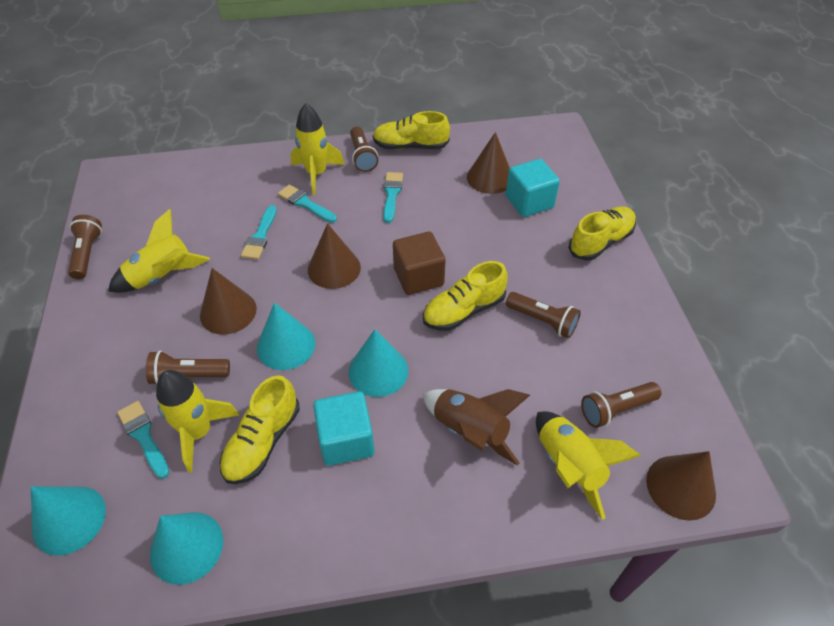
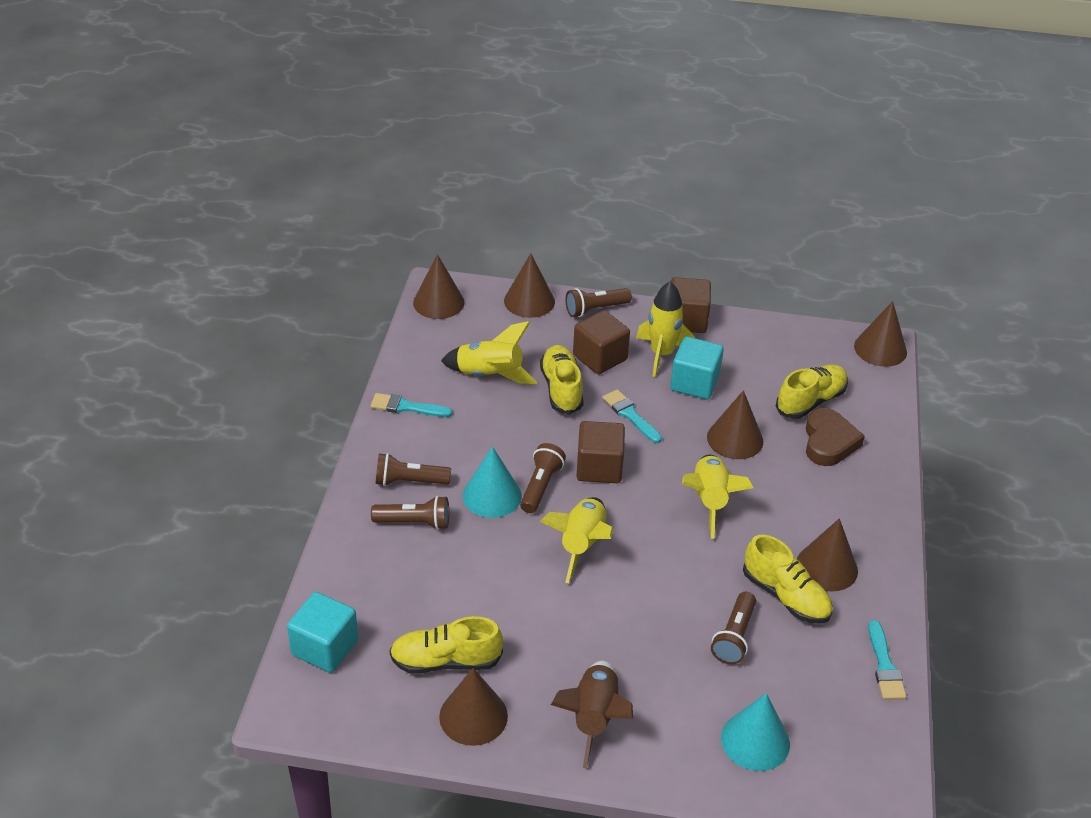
brown cone: [200,268,257,335] [308,223,361,289] [467,132,510,194] [646,451,716,521] = 4 -> [413,254,464,319] [439,668,508,746] [504,253,555,318] [707,390,764,459] [797,518,858,591] [854,301,907,367] = 6
brown cube: [393,231,446,295] = 1 -> [573,310,630,374] [577,421,625,483] [671,277,711,333] = 3
brown heart: none = 0 -> [806,408,865,466] = 1
turquoise brush: [117,401,169,479] [241,205,277,260] [278,184,337,223] [383,172,403,223] = 4 -> [370,393,452,417] [602,389,662,443] [868,620,906,700] = 3
turquoise cone: [31,486,106,556] [150,512,223,585] [257,303,315,370] [349,329,408,397] = 4 -> [463,446,522,518] [721,693,790,771] = 2

